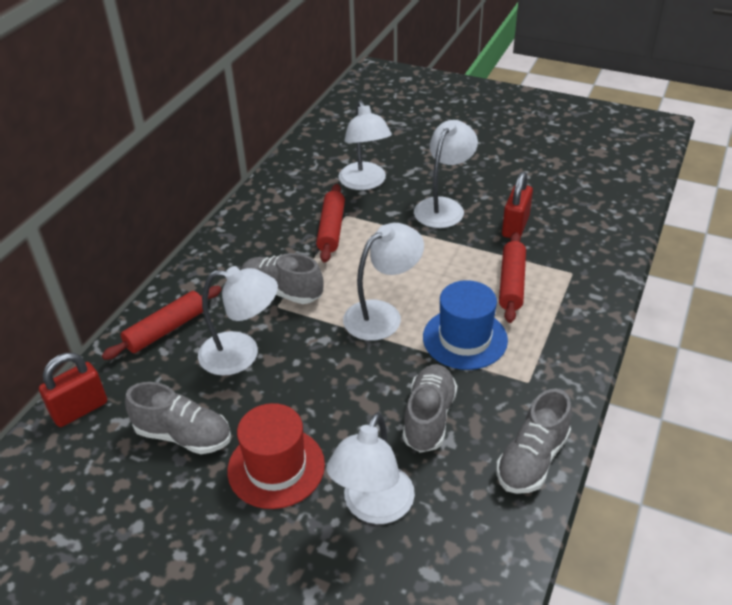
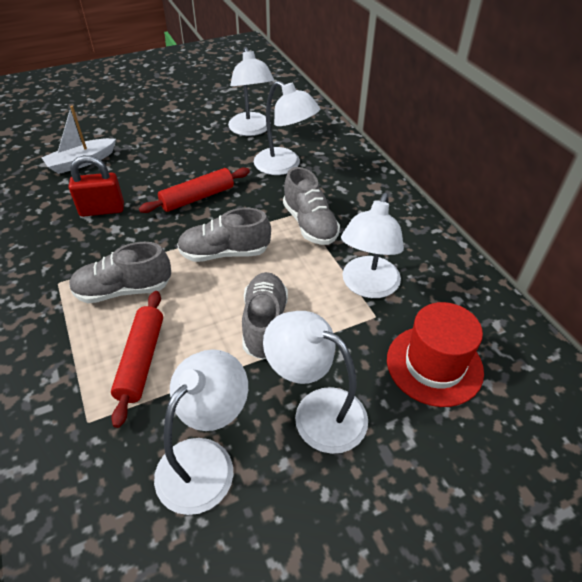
blue hat: [423,280,508,370] = 1 -> none = 0
red padlock: [39,353,107,427] [502,172,533,238] = 2 -> [69,155,124,217] = 1
red rolling pin: [102,286,222,360] [316,184,345,263] [499,232,526,323] = 3 -> [111,291,163,428] [139,167,250,213] = 2
white boat: none = 0 -> [41,106,116,174] = 1

